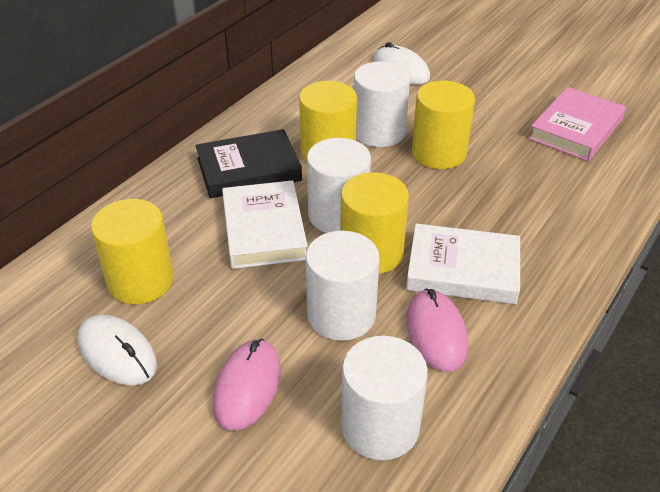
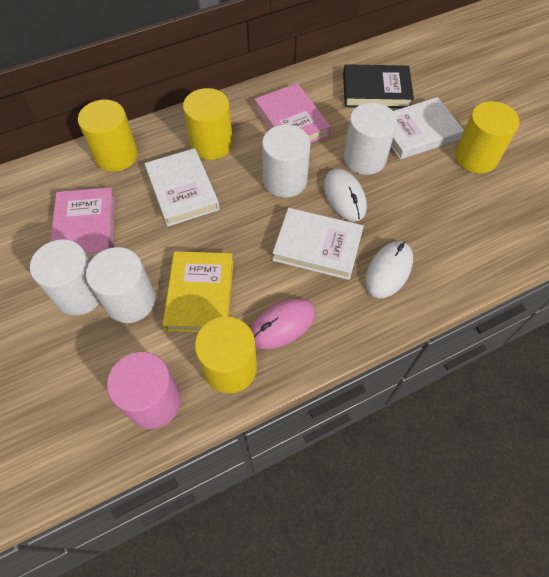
pink book: [528,87,626,161] = 1 -> [50,187,115,260] [255,83,331,143] = 2
pink cylinder: none = 0 -> [107,352,181,429] = 1
pink mouse: [213,339,281,431] [406,289,468,372] = 2 -> [251,299,316,350] = 1
white book: [222,180,308,269] [406,224,520,304] = 2 -> [145,148,220,227] [273,208,364,280] [391,97,464,160] = 3
yellow book: none = 0 -> [163,251,234,333] = 1

